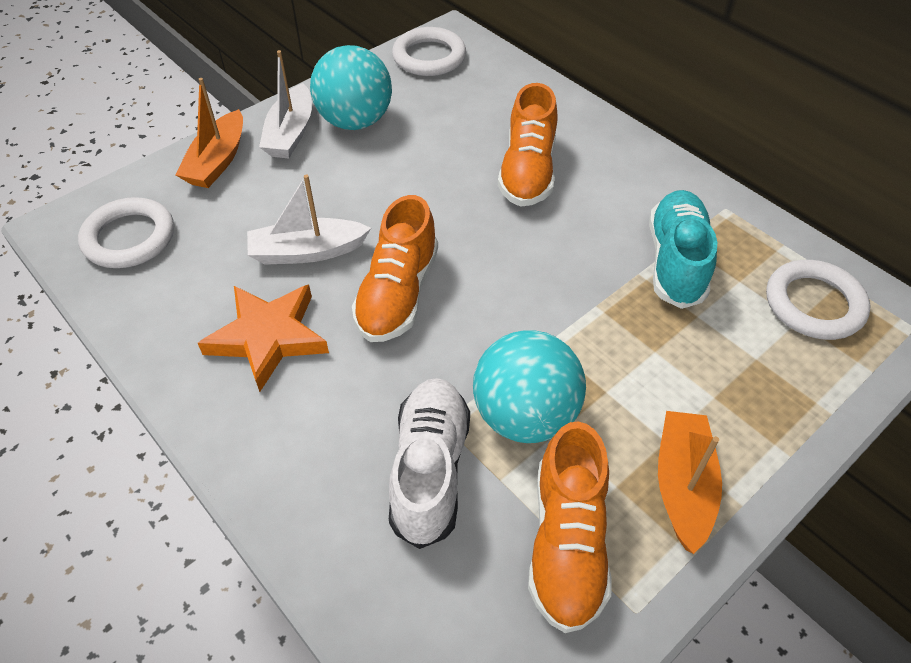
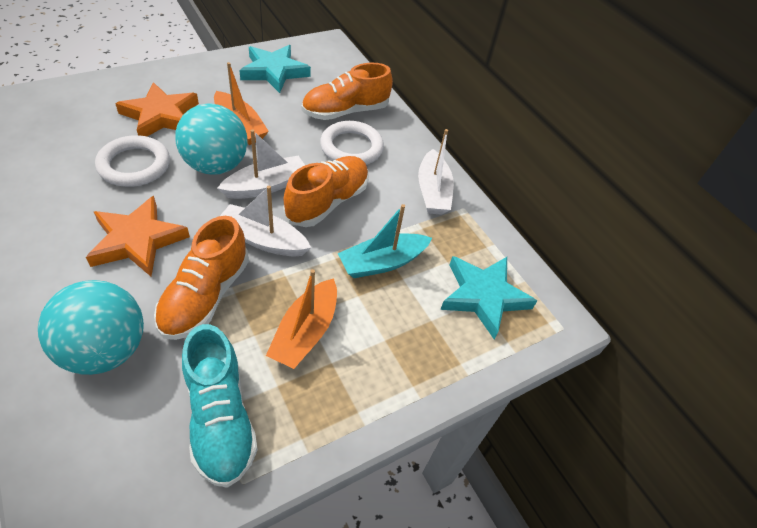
orange star: [198,285,329,392] = 1 -> [86,196,190,276] [115,82,199,137] = 2
turquoise boat: none = 0 -> [338,204,432,278] = 1
turquoise star: none = 0 -> [239,45,311,93] [440,256,537,339] = 2
white boat: [247,174,371,265] [259,50,312,158] = 2 -> [217,129,305,199] [220,186,311,256] [418,129,454,215] = 3
white ring: [78,197,174,268] [392,27,466,76] [766,260,870,340] = 3 -> [95,135,170,187] [320,121,384,165] = 2
white shoe: [389,378,470,549] = 1 -> none = 0

